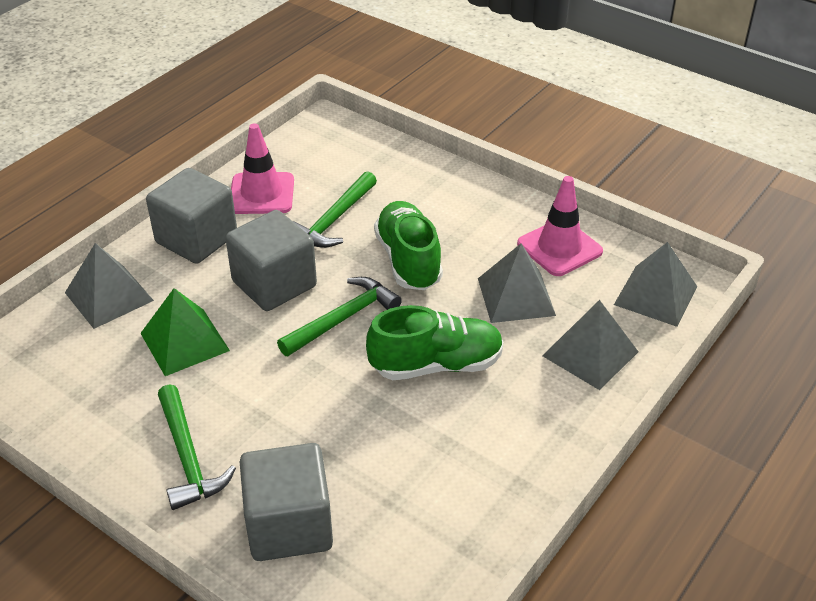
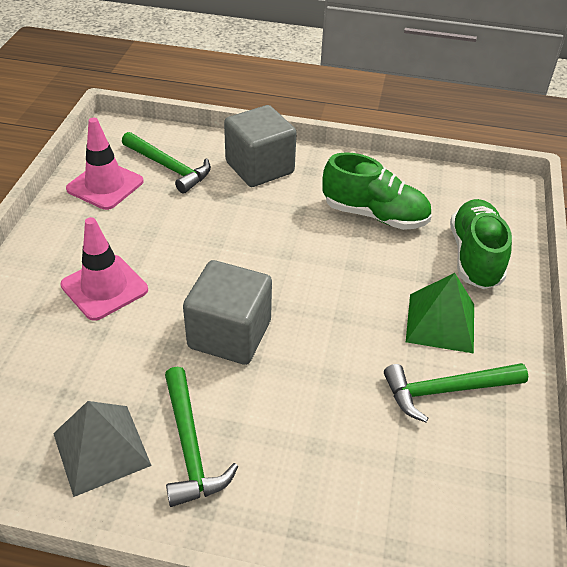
grey cube: [146,168,237,264] [225,210,317,311] [240,443,333,561] = 3 -> [183,260,272,365] [224,105,297,187] = 2
grey pyramid: [65,243,154,329] [478,243,556,323] [542,300,638,390] [614,242,697,327] = 4 -> [53,401,152,497] = 1

